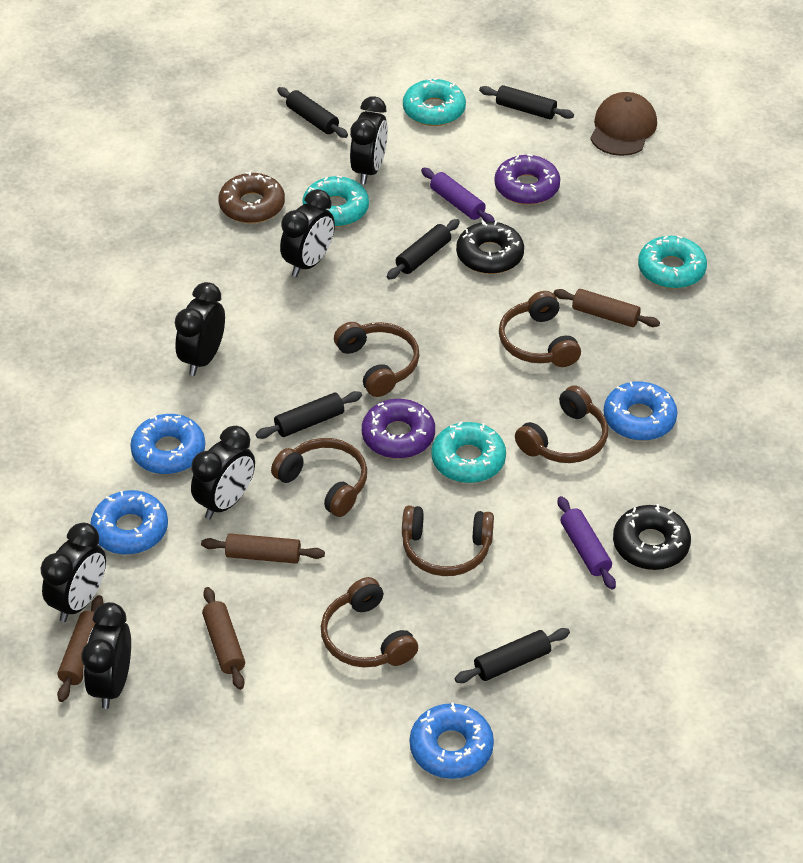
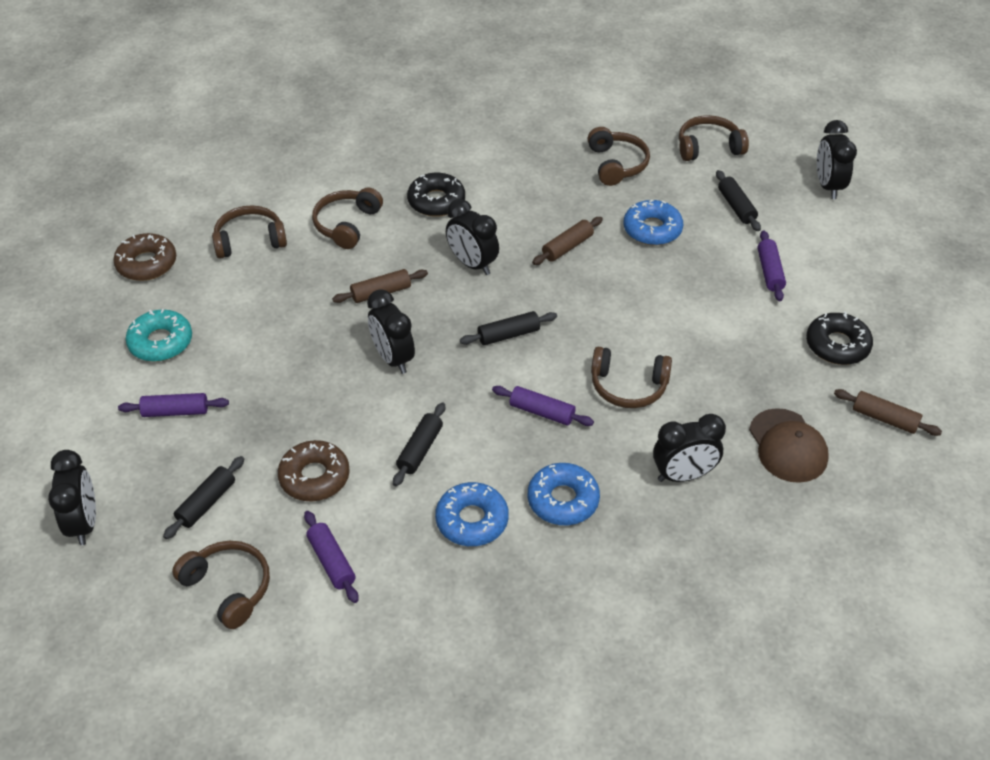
black clock: [40,523,106,622] [81,602,131,709] [175,282,225,376] [191,426,255,519] [280,189,335,277] [350,96,388,184] = 6 -> [48,450,96,545] [367,289,415,374] [446,199,499,275] [653,414,726,482] [817,120,857,199] = 5
black rolling pin: [256,391,362,439] [277,87,348,138] [387,219,460,279] [454,628,570,683] [479,85,574,119] = 5 -> [163,456,244,539] [393,402,445,486] [460,311,557,345] [716,170,761,231] = 4
blue donut: [91,490,168,555] [130,414,205,474] [410,703,494,779] [604,382,677,441] = 4 -> [435,482,509,546] [528,463,600,525] [624,199,683,246] = 3
brown donut: [218,171,285,223] = 1 -> [113,233,176,281] [278,440,350,502] = 2
brown rolling pin: [57,595,103,702] [201,533,325,564] [202,587,245,690] [553,289,660,327] = 4 -> [332,269,428,303] [532,217,603,265] [834,389,942,436] = 3
purple donut: [362,399,435,459] [494,154,560,205] = 2 -> none = 0
purple rolling pin: [421,168,495,222] [558,496,616,590] = 2 -> [118,393,229,417] [304,511,359,603] [492,386,594,426] [758,231,786,301] = 4
turquoise donut: [302,175,369,227] [403,78,466,126] [431,422,506,483] [638,235,707,289] = 4 -> [126,309,192,362] = 1

